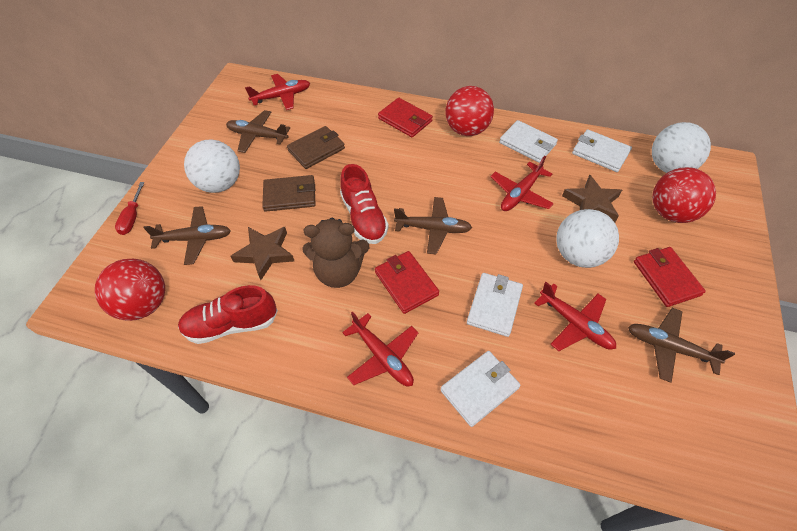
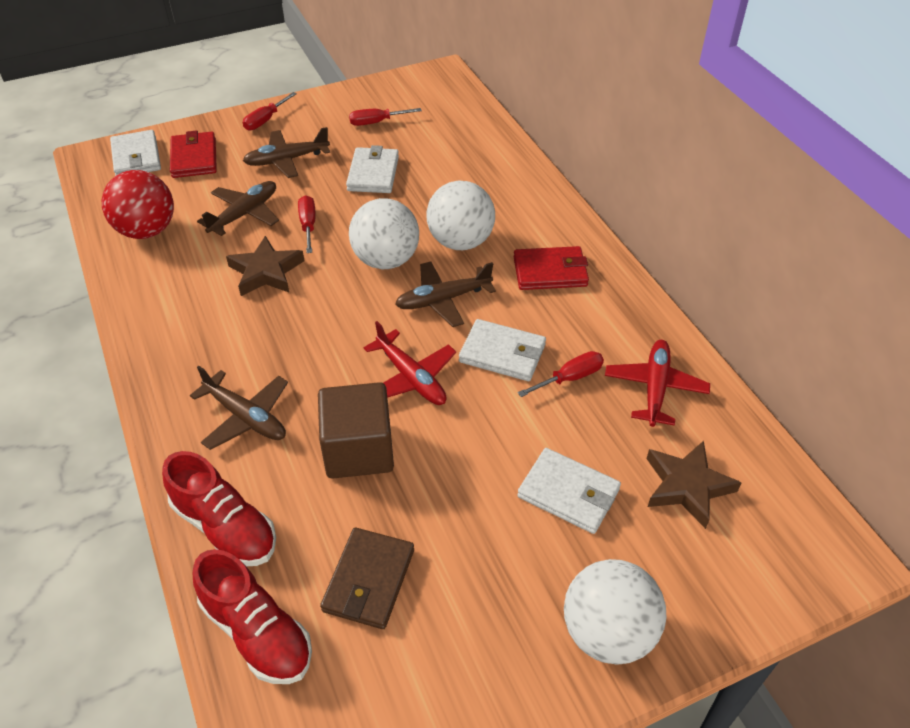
brown cube: none = 0 -> [318,382,394,479] = 1
brown teddy bear: [302,218,369,288] = 1 -> none = 0
brown wallet: [262,175,316,212] [287,126,345,169] = 2 -> [320,527,414,629] = 1
red ball: [95,259,165,321] [445,86,494,136] [652,167,716,223] = 3 -> [102,170,174,239] = 1
red plane: [245,74,310,110] [342,312,419,386] [491,156,554,211] [534,282,616,351] = 4 -> [363,321,456,405] [605,340,710,427] = 2
red screwdriver: [115,182,145,235] = 1 -> [243,92,297,130] [298,195,315,253] [349,108,422,126] [518,351,604,397] = 4
red wallet: [375,251,439,314] [378,98,433,137] [634,247,706,307] = 3 -> [170,130,217,178] [513,246,589,290] = 2

